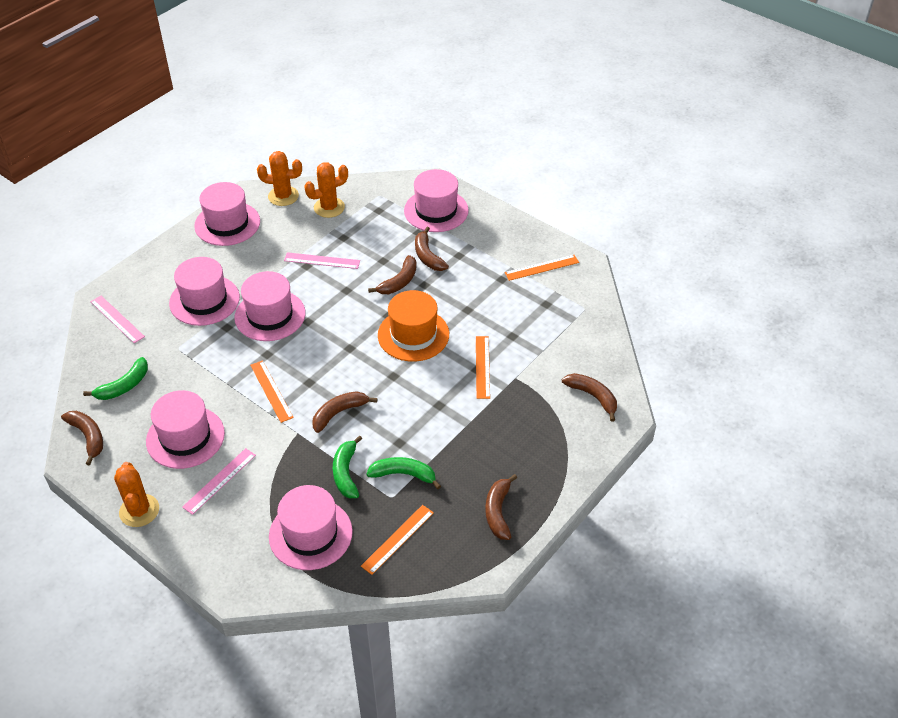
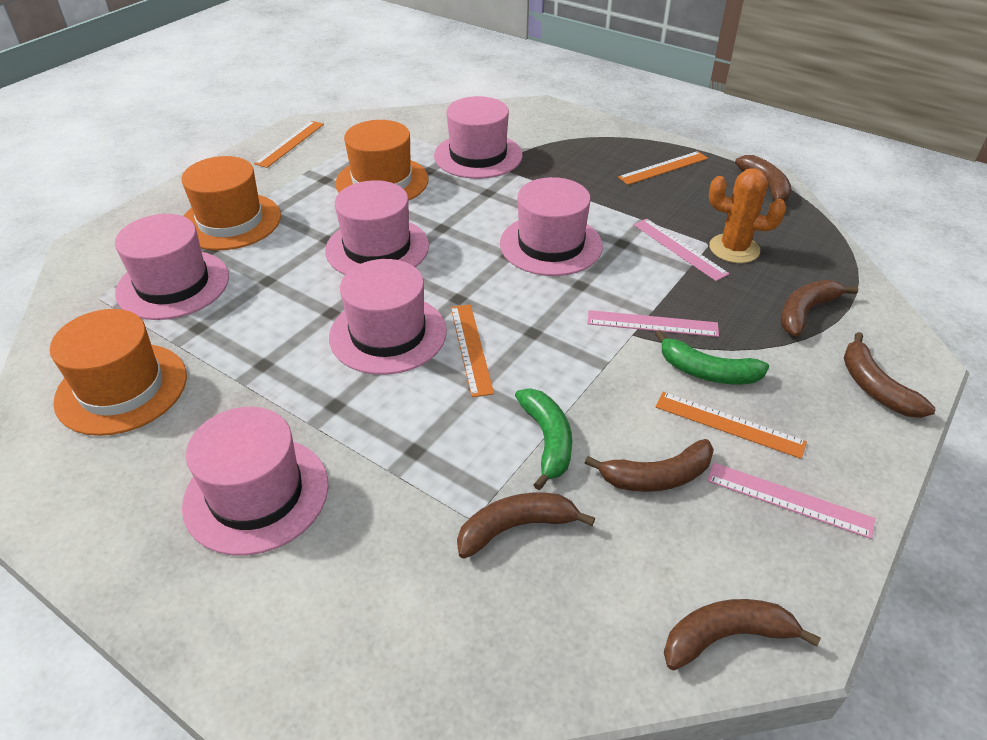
green banana: [83,357,148,400] [333,435,362,498] [366,457,441,489] = 3 -> [515,389,572,490] [655,330,769,384] = 2
orange cactus: [114,462,159,527] [257,151,302,206] [304,162,348,218] = 3 -> [709,168,786,263] = 1
orange hat: [378,290,449,362] = 1 -> [50,309,187,436] [181,156,281,250] [336,120,429,201] = 3

